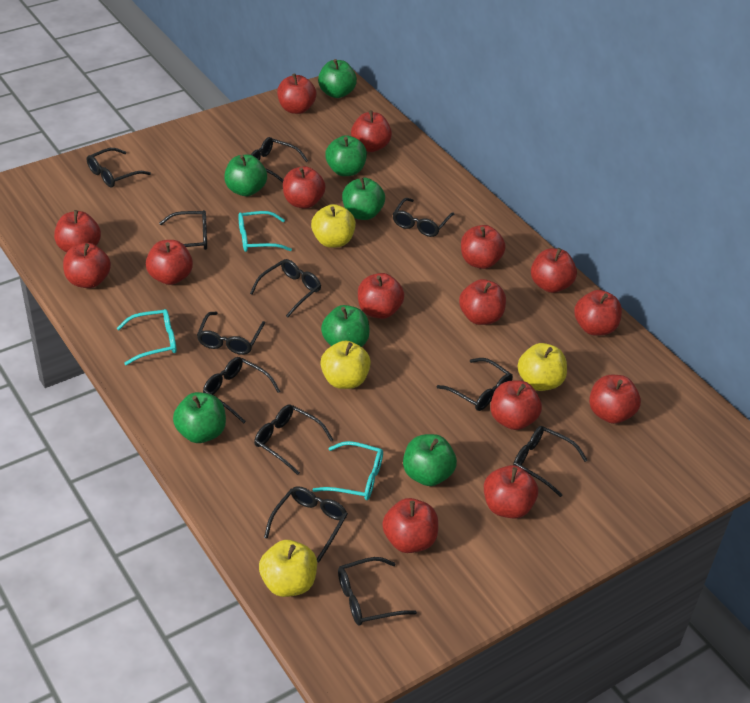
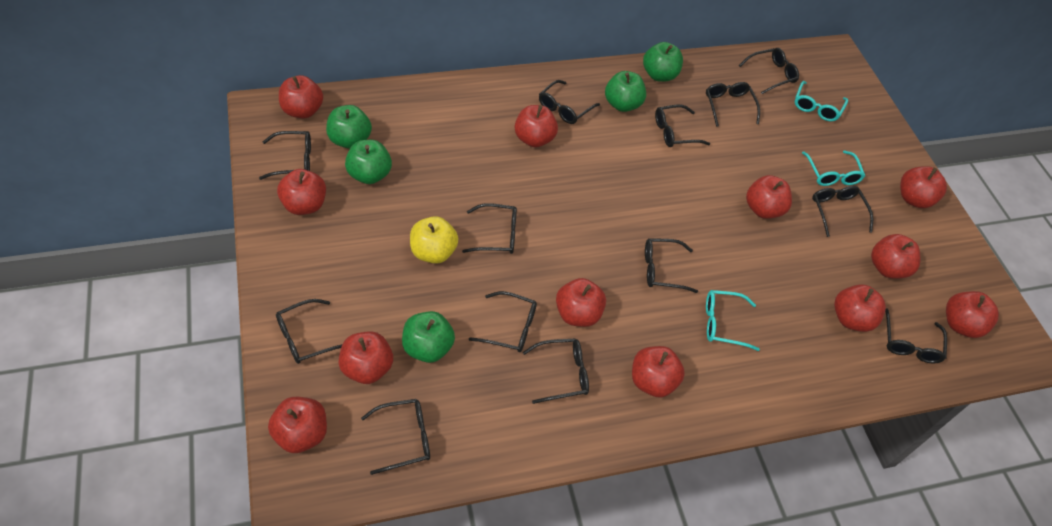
black glasses: [87,148,151,187] [159,210,207,250] [197,312,265,355] [203,357,280,423] [250,259,321,317] [251,137,308,183] [254,405,333,475] [264,486,348,562] [338,557,417,626] [393,198,454,237] [437,358,513,411] [513,426,588,497] = 12 -> [259,131,311,180] [276,299,342,364] [361,399,430,475] [462,203,517,254] [469,291,537,352] [523,338,589,404] [539,80,600,124] [645,238,698,293] [655,105,710,147] [706,82,760,127] [739,48,799,94] [812,186,873,237] [885,308,947,364] = 13
green apple: [173,392,226,443] [224,154,267,196] [318,59,357,98] [321,305,370,347] [325,135,367,176] [342,177,385,220] [403,434,457,486] = 7 -> [326,105,372,149] [345,140,392,184] [402,311,455,363] [605,71,646,112] [643,42,683,82] = 5
red apple: [54,210,101,252] [63,243,111,288] [146,240,193,285] [277,73,316,114] [283,166,326,209] [351,110,392,152] [358,273,404,319] [382,498,438,553] [459,279,506,325] [461,225,506,269] [484,465,538,519] [490,381,542,430] [531,248,577,293] [574,290,622,335] [589,375,641,424] = 15 -> [268,397,327,453] [277,169,326,215] [279,75,323,119] [338,332,393,384] [515,105,558,147] [556,278,606,327] [632,346,685,398] [746,175,792,219] [834,284,886,332] [871,234,920,279] [900,166,947,208] [946,291,999,338] = 12
yellow apple: [259,540,317,597] [311,204,356,248] [320,340,371,389] [518,343,567,391] = 4 -> [410,216,459,264] = 1

